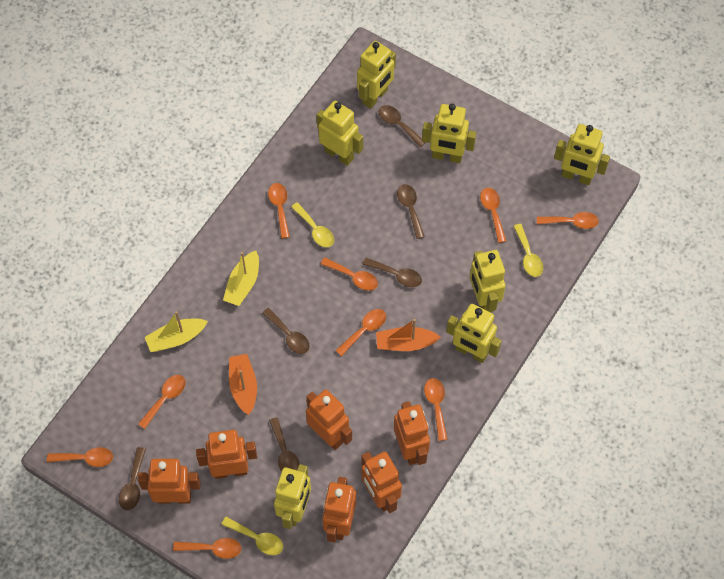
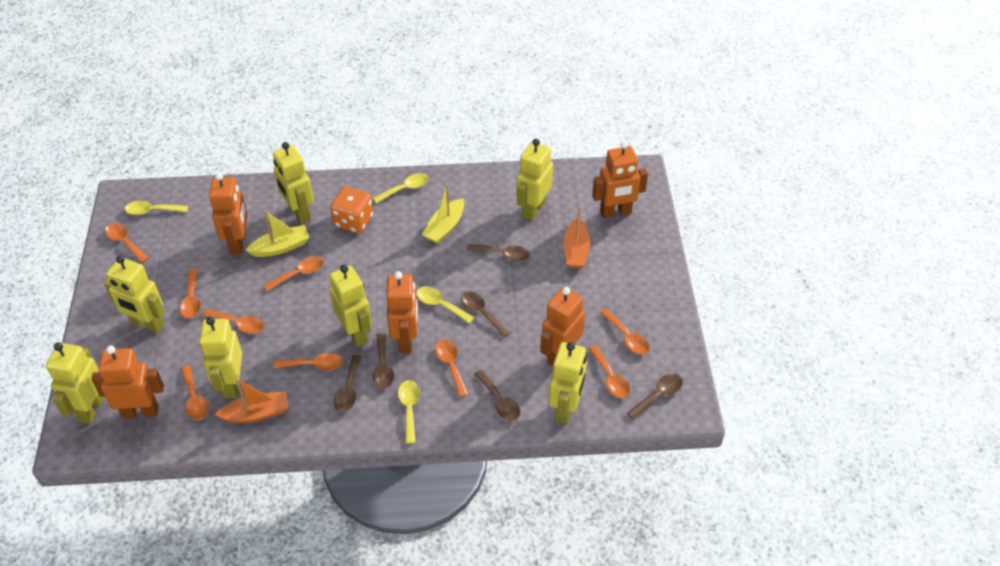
orange dice: none = 0 -> [330,186,373,233] = 1
orange robot: [138,459,200,504] [196,430,257,479] [306,389,352,450] [322,477,356,543] [361,452,402,513] [394,401,430,465] = 6 -> [91,345,164,418] [209,173,248,255] [386,271,418,353] [540,287,585,366] [592,141,648,218] = 5
yellow spoon: [221,517,283,555] [291,202,334,247] [514,224,543,277] = 3 -> [125,201,188,215] [373,173,429,203] [398,380,420,444] [416,287,475,324] = 4

